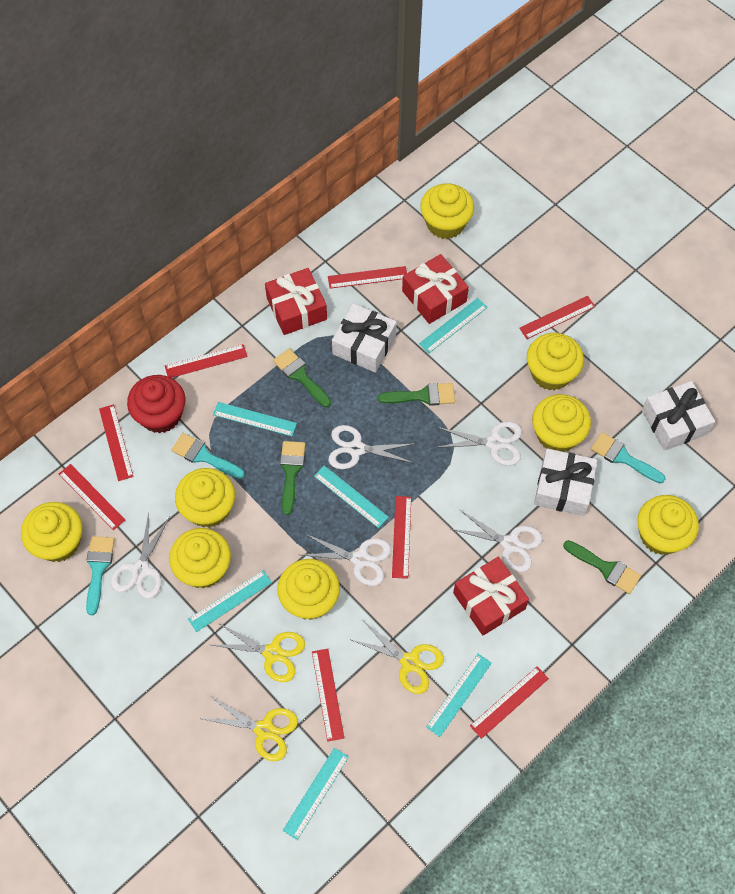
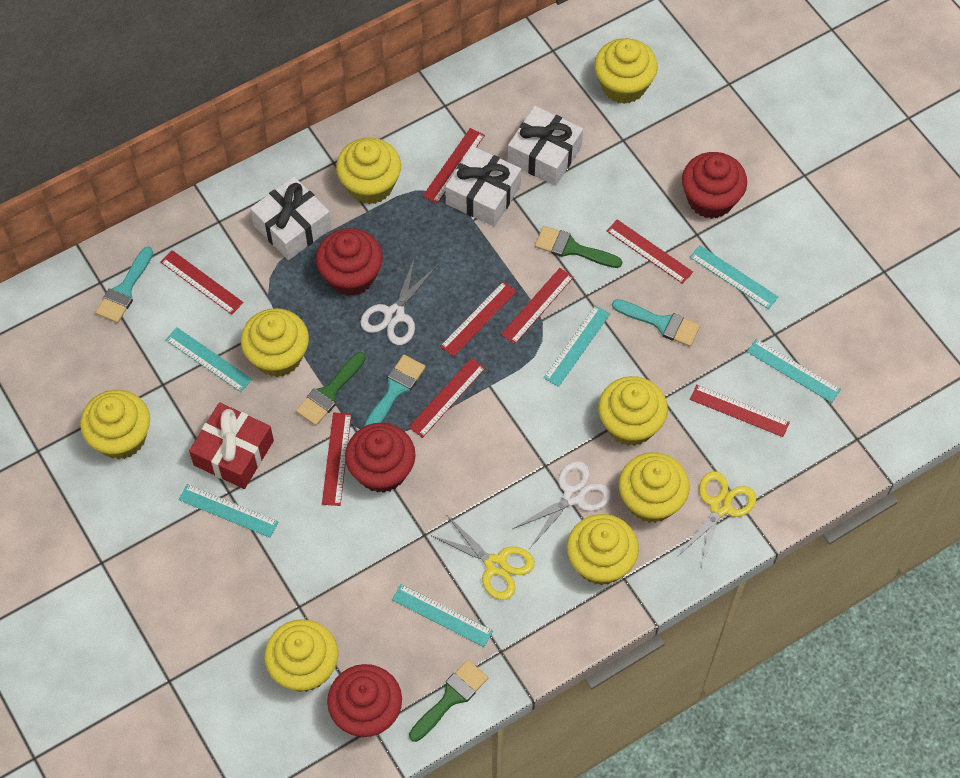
green brush: [273,348,331,407] [280,441,305,515] [378,383,455,406] [563,540,641,594] = 4 -> [296,352,366,426] [409,660,488,742] [535,226,622,268] = 3
red cupcake: [127,375,186,433] = 1 -> [316,228,383,296] [327,664,402,737] [345,423,416,493] [682,152,747,219] = 4
red gift: [265,268,327,335] [402,254,469,324] [453,557,529,636] = 3 -> [189,402,274,489] = 1
white scissors: [111,512,170,599] [302,534,391,586] [328,425,416,469] [435,422,522,466] [451,509,542,572] = 5 -> [360,257,437,345] [512,461,612,548] = 2
yellow scissors: [203,696,298,761] [212,622,305,682] [352,621,444,694] = 3 -> [430,516,535,600] [677,471,756,569] = 2

